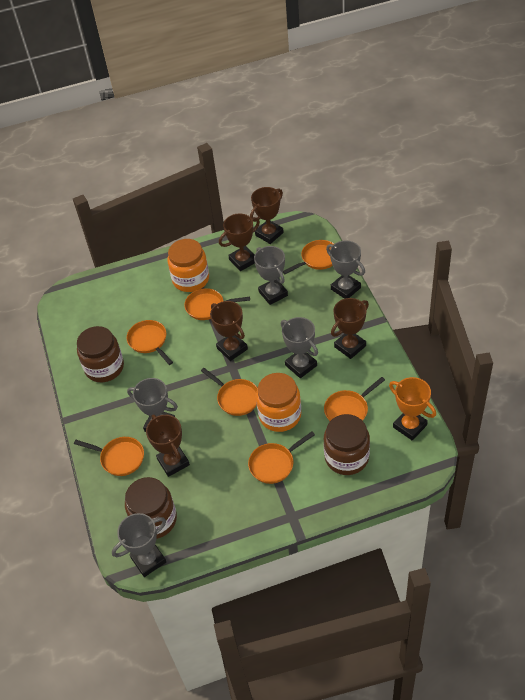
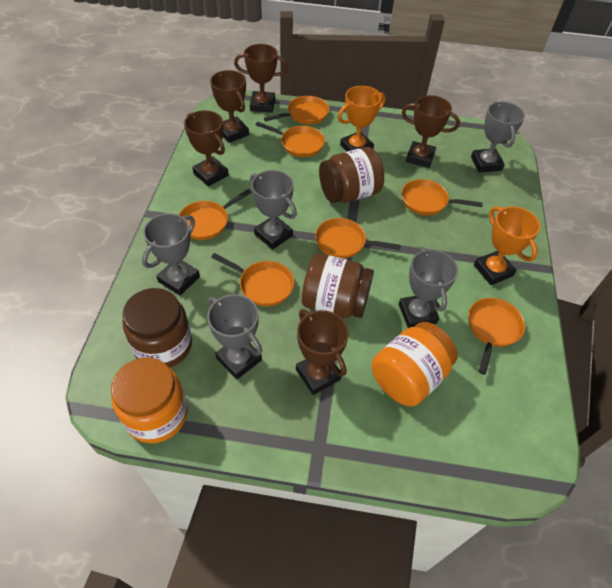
orange trophy: [389,377,436,440] = 1 -> [337,86,386,152] [474,206,540,285] = 2

